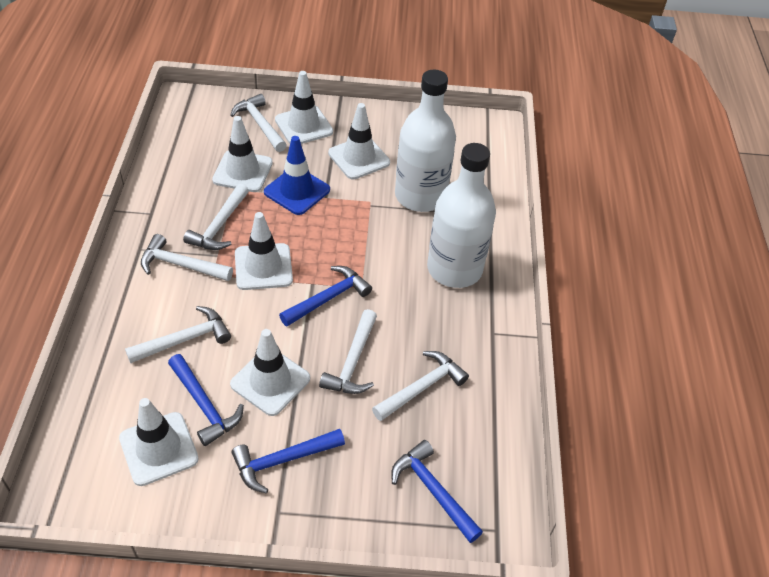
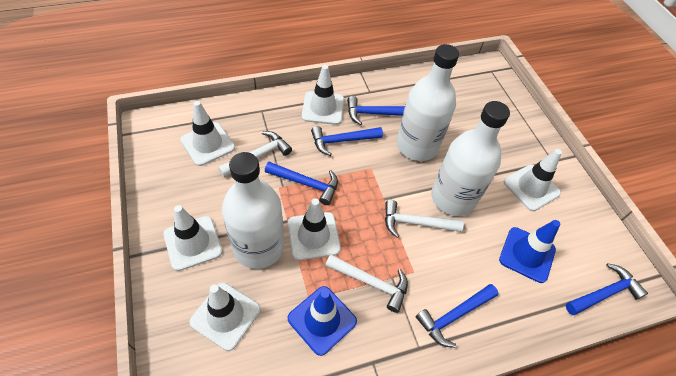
blue hammer: [168,354,244,446] [231,429,345,493] [279,266,372,326] [391,440,483,543] = 4 -> [265,162,338,205] [311,126,383,156] [347,96,405,125] [416,284,498,348] [565,263,648,315] = 5
blue traffic cone: [264,136,330,215] = 1 -> [288,286,357,356] [499,220,560,283] = 2
white bottle: [395,70,456,212] [427,143,496,288] = 2 -> [222,152,284,269] [397,44,459,161] [431,101,510,216] = 3
white hammer: [125,306,231,363] [141,234,233,281] [183,183,249,250] [230,94,287,152] [319,309,377,394] [372,351,469,421] = 6 -> [218,131,292,177] [325,254,408,313] [385,200,464,238] = 3

